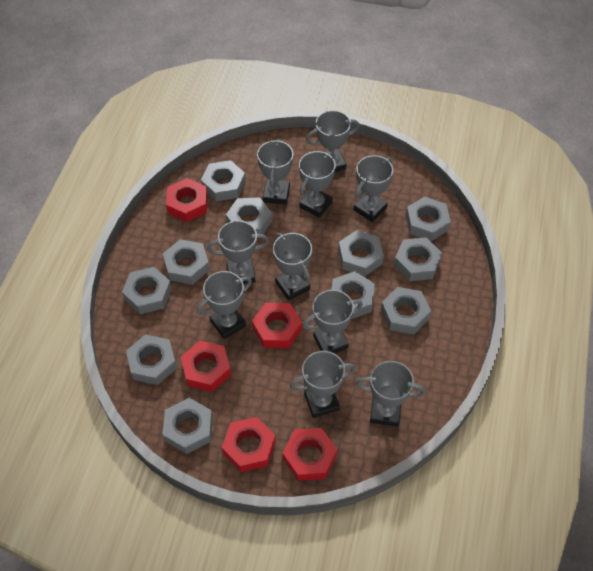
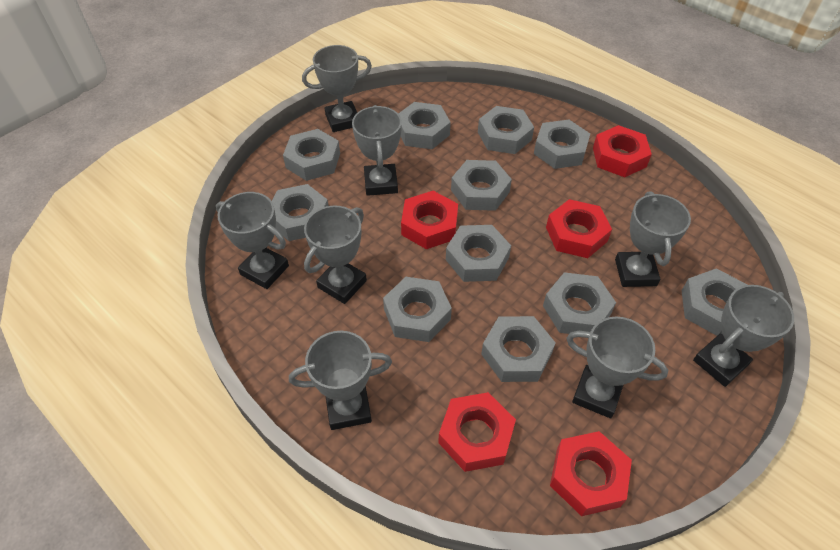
grey trophy: [197,271,252,339] [207,221,269,284] [257,139,293,205] [273,233,312,301] [290,351,356,418] [299,151,336,218] [302,290,363,354] [306,110,359,172] [353,155,393,222] [356,361,425,427] = 10 -> [216,192,289,289] [289,331,392,430] [302,45,372,132] [304,206,367,304] [352,105,402,196] [566,317,669,418] [615,191,691,287] [693,285,794,387] = 8

